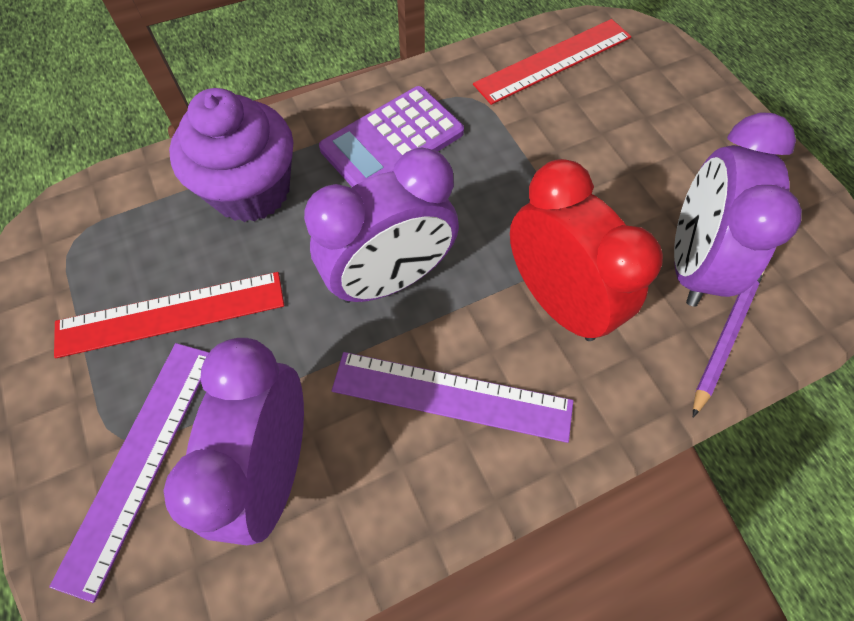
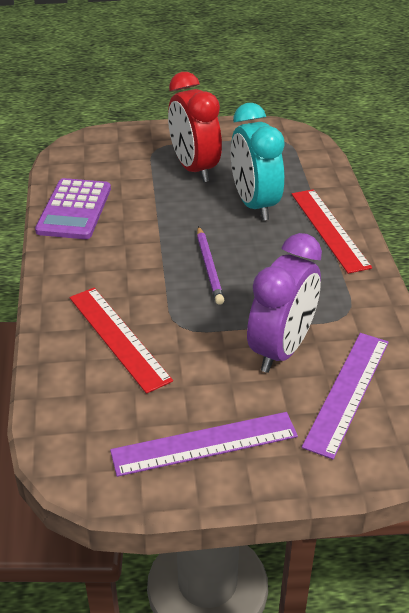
purple clock: [163,338,304,545] [304,148,459,303] [674,112,802,307] = 3 -> [247,233,322,373] = 1
purple cupcake: [169,88,293,222] = 1 -> none = 0
turquoise clock: none = 0 -> [231,103,285,220] = 1

